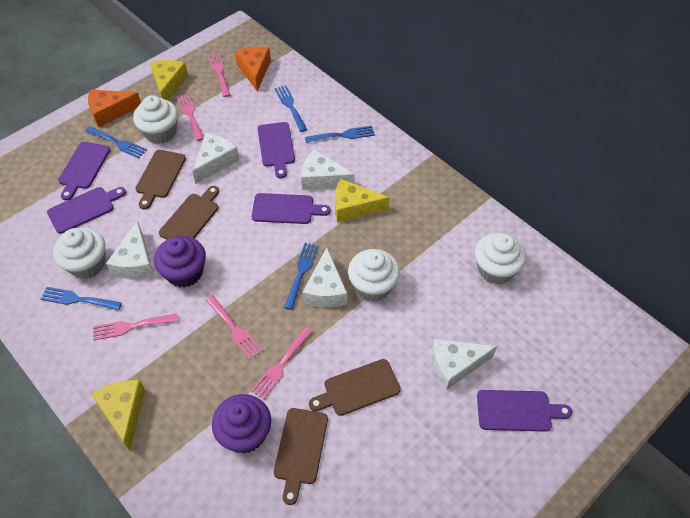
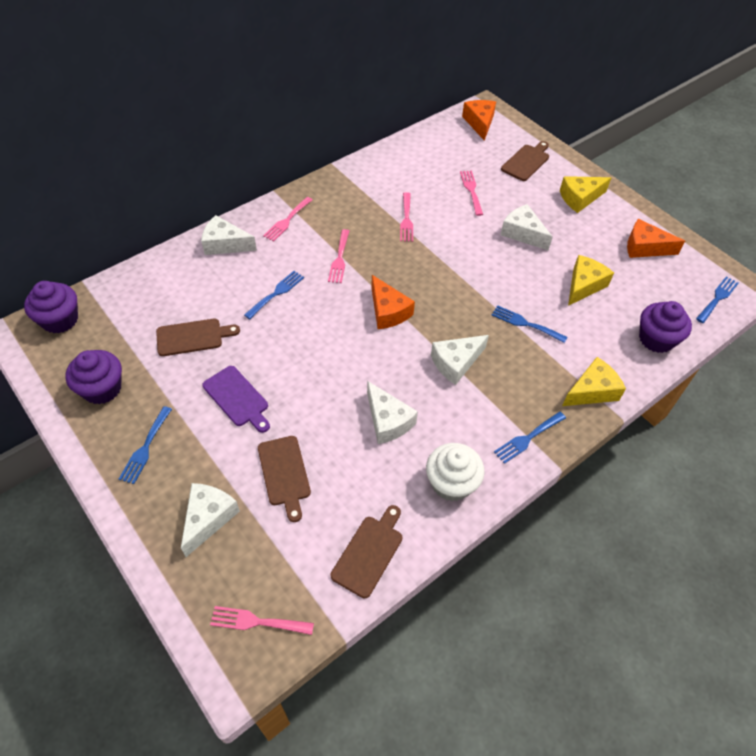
orange cheese: [88,89,141,127] [235,47,271,91] = 2 -> [371,275,415,329] [462,100,496,141] [627,219,685,258] = 3
purple cupcake: [154,236,206,288] [212,394,271,454] = 2 -> [24,281,78,334] [66,350,122,404] [639,301,692,353] = 3
purple cutting board: [47,187,126,234] [58,142,110,200] [252,193,330,224] [257,122,295,178] [477,390,572,432] = 5 -> [202,366,270,433] = 1
white cupcake: [53,227,106,279] [133,95,178,144] [348,249,400,301] [475,233,526,284] = 4 -> [426,443,485,502] = 1

